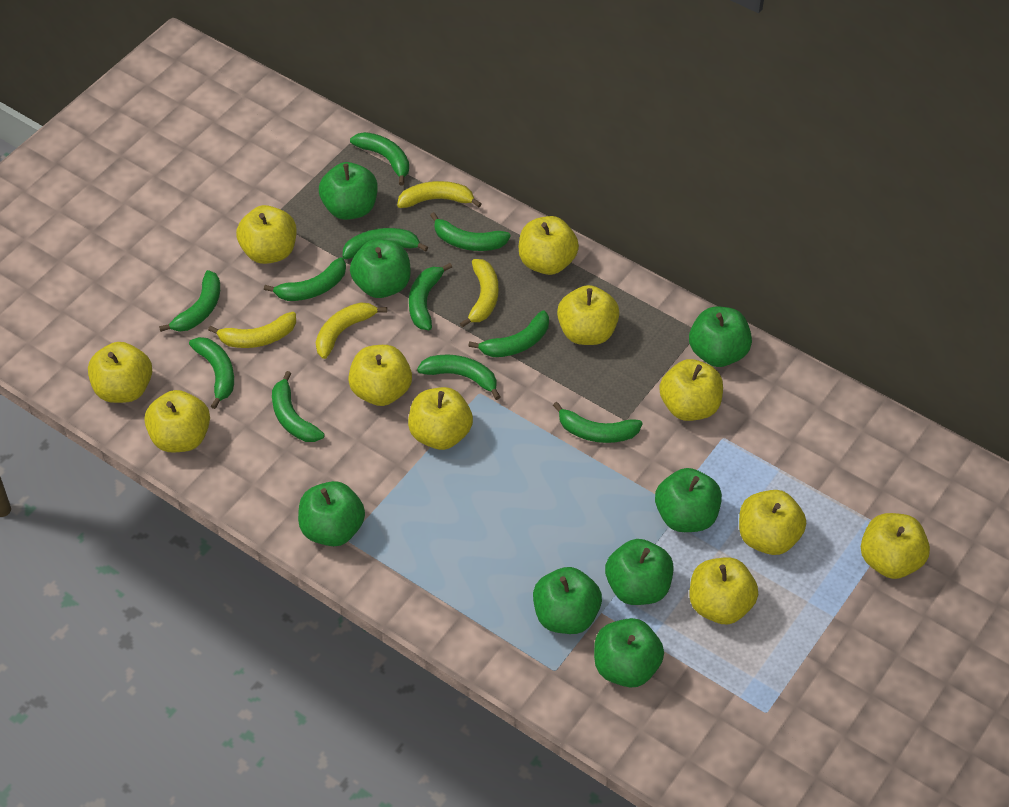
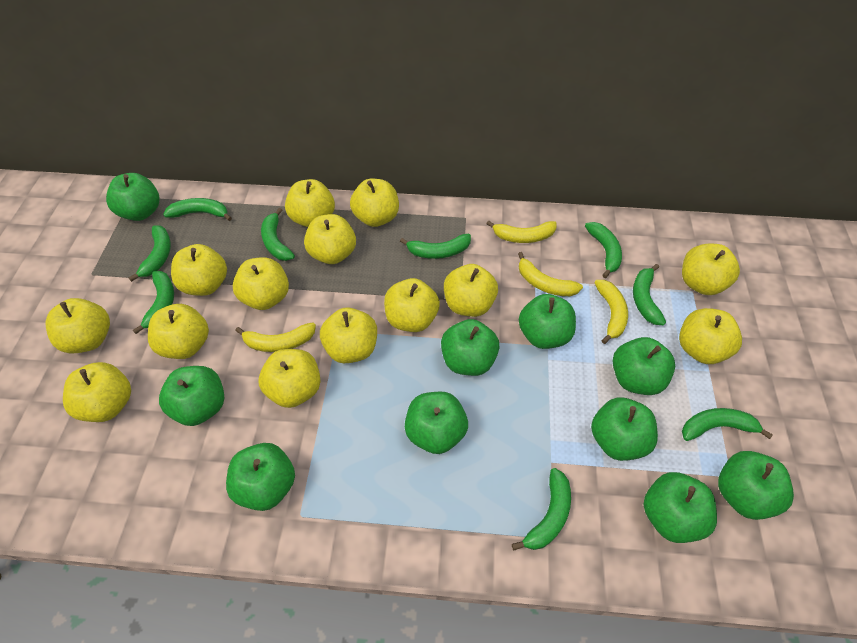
green apple: [298,481,365,546] [319,162,378,220] [350,239,411,298] [533,567,602,634] [594,618,664,688] [605,539,673,605] [655,468,722,532] [689,307,752,367] = 8 -> [106,173,160,221] [159,366,224,426] [226,443,295,511] [405,392,468,454] [441,319,500,376] [519,294,576,349] [591,397,658,461] [613,337,675,395] [643,472,717,543] [718,451,794,520] = 10
green banana: [159,270,220,332] [189,337,234,409] [264,257,346,301] [272,371,325,442] [343,228,428,259] [350,132,409,185] [409,263,452,330] [417,355,501,400] [430,212,511,251] [468,310,549,357] [553,402,643,443] = 11 -> [129,225,171,282] [133,271,174,334] [163,198,232,221] [261,208,295,261] [400,234,471,259] [512,468,571,550] [585,222,622,278] [633,264,666,325] [682,408,773,441] = 9
yellow apple: [88,342,152,403] [145,390,210,452] [236,205,297,264] [348,345,412,406] [408,387,473,450] [519,216,579,275] [557,285,620,345] [659,359,723,421] [689,557,758,624] [739,490,806,555] [861,513,930,579] = 11 -> [46,298,110,353] [63,362,131,422] [148,304,209,359] [171,244,227,296] [233,257,289,310] [259,349,321,408] [285,179,335,227] [304,214,356,264] [320,307,377,363] [350,179,399,227] [384,278,440,332] [444,264,498,317] [679,308,742,364] [682,244,740,295] = 14

